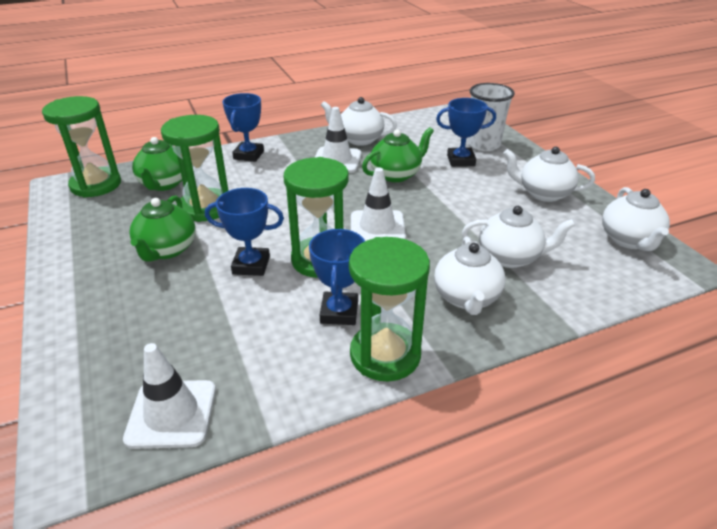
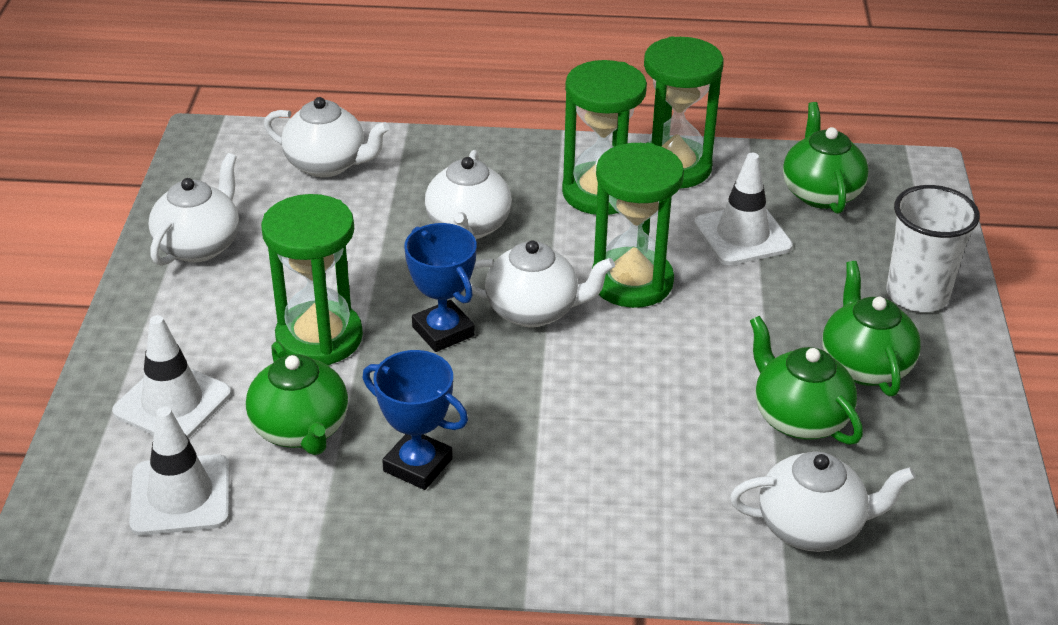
blue trophy: [205,188,284,276] [222,93,264,162] [309,229,365,325] [436,98,496,167] = 4 -> [363,350,468,490] [404,223,477,352] = 2
green teapot: [129,196,196,262] [132,137,182,191] [362,127,434,182] = 3 -> [246,341,348,455] [750,316,863,445] [783,102,869,214] [822,261,921,396] = 4

